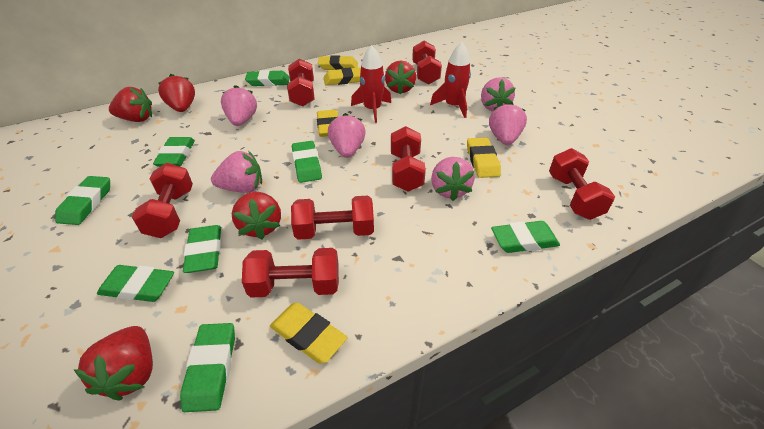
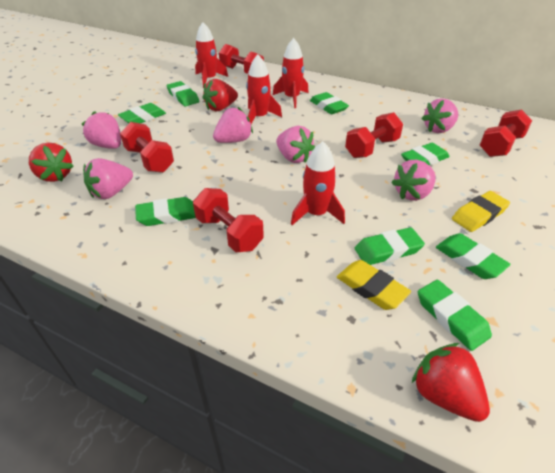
red dumbbell: [132,163,193,238] [242,248,339,298] [287,58,314,107] [291,196,374,240] [391,126,426,192] [412,40,442,85] [549,148,615,220] = 7 -> [120,122,174,173] [193,188,264,252] [219,44,264,74] [345,112,403,158] [480,109,532,157] = 5
red rocket: [351,45,391,123] [430,42,471,118] = 2 -> [195,22,228,88] [246,54,282,124] [273,38,309,108] [291,141,345,225] = 4
red strawberry: [74,326,153,400] [109,87,152,122] [158,74,195,112] [232,192,281,239] [385,60,416,94] = 5 -> [29,143,74,182] [203,79,238,111] [412,343,490,422] = 3
yellow eraser: [270,302,348,363] [317,110,338,137] [318,55,358,70] [324,67,361,85] [467,137,501,178] = 5 -> [337,260,411,310] [452,191,510,232] = 2

